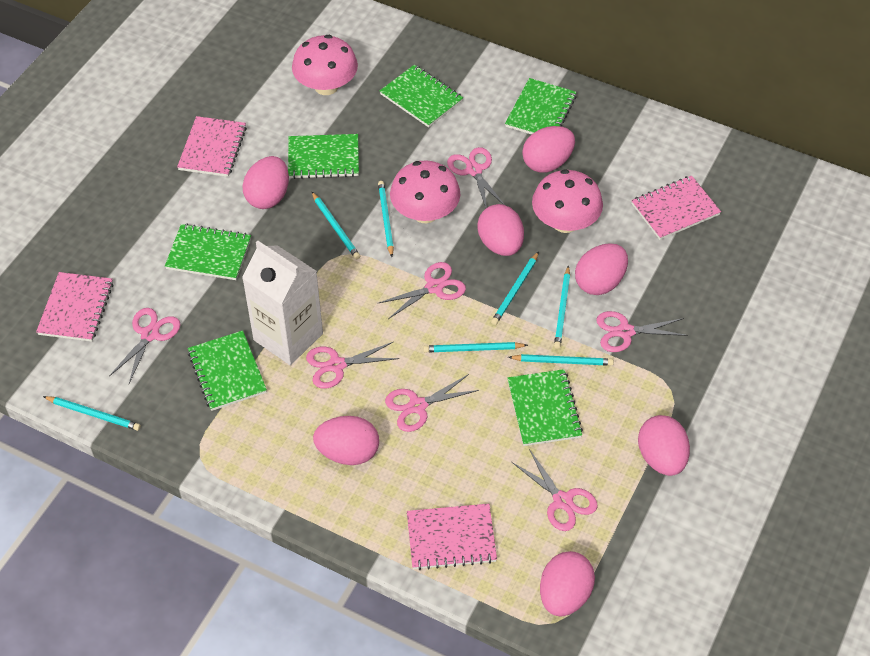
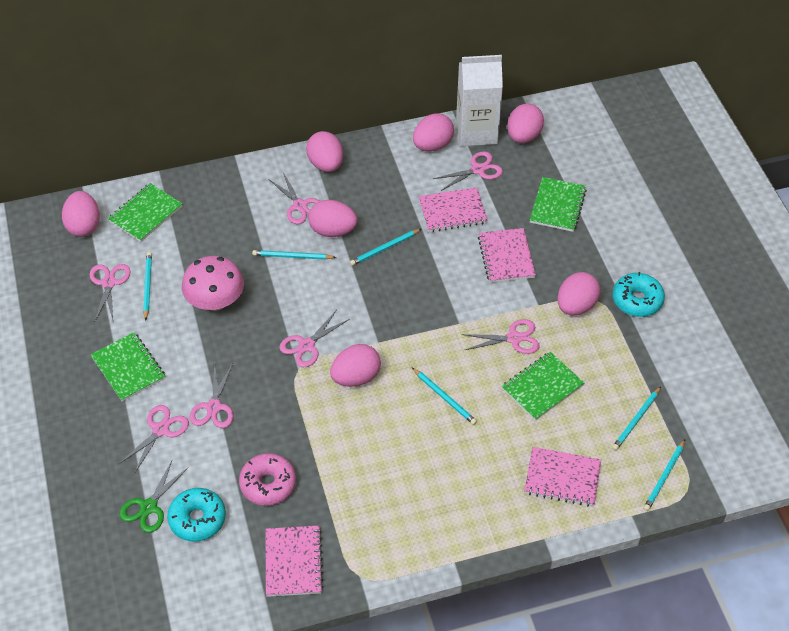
green notebook: [165,224,251,280] [188,330,267,411] [288,134,359,179] [380,65,463,127] [505,78,577,135] [508,369,583,446] = 6 -> [90,332,165,402] [108,183,183,242] [502,352,584,421] [530,177,587,232] = 4
green scissors: none = 0 -> [120,461,189,533] = 1
pink donut: none = 0 -> [239,453,296,506] = 1
pink mushroom: [292,35,358,95] [390,160,461,223] [532,169,603,233] = 3 -> [182,256,244,311] = 1
turquoise donut: none = 0 -> [167,488,226,542] [612,272,665,317] = 2
turquoise pencil: [43,396,141,431] [312,192,360,259] [378,181,394,257] [423,342,528,353] [491,251,539,325] [508,354,614,366] [554,265,570,349] = 7 -> [143,252,152,321] [252,250,337,260] [350,229,421,266] [412,368,477,425] [612,386,661,451] [644,439,685,511] = 6

